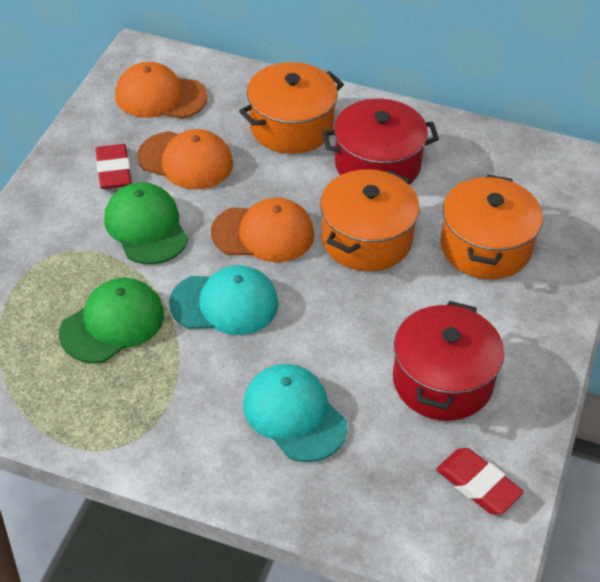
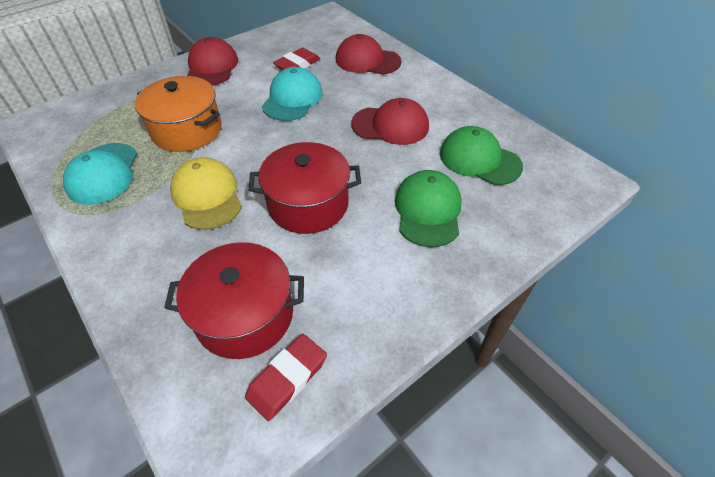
orange cap: [115,62,208,119] [137,129,233,189] [211,197,314,262] = 3 -> none = 0
orange pot: [239,62,344,154] [320,169,420,271] [440,174,543,280] = 3 -> [135,76,222,152] = 1
red cap: none = 0 -> [187,37,238,86] [336,34,402,75] [351,98,429,145] = 3
yellow cap: none = 0 -> [170,157,242,230] = 1

